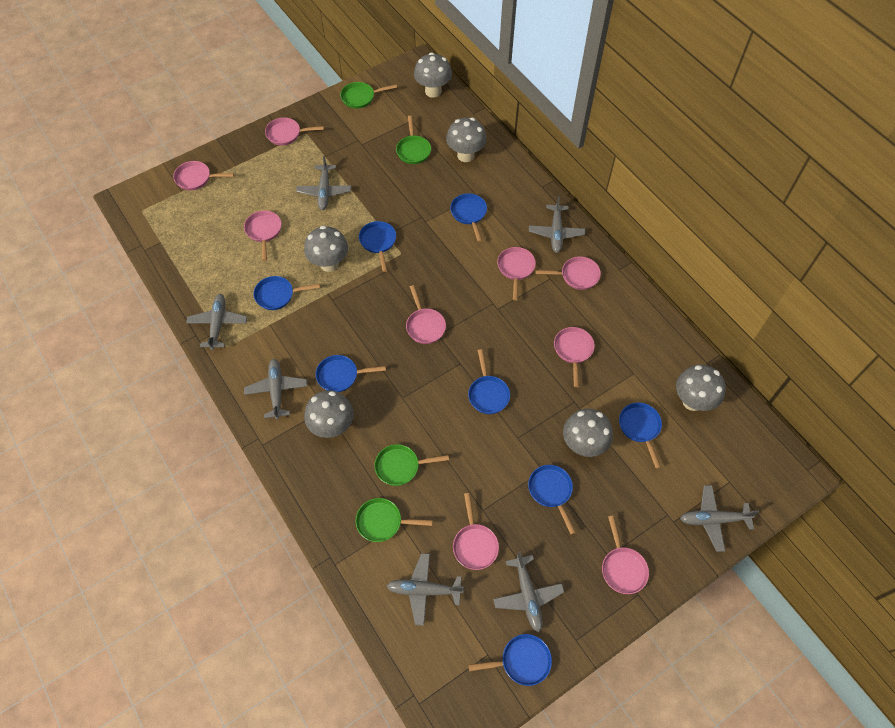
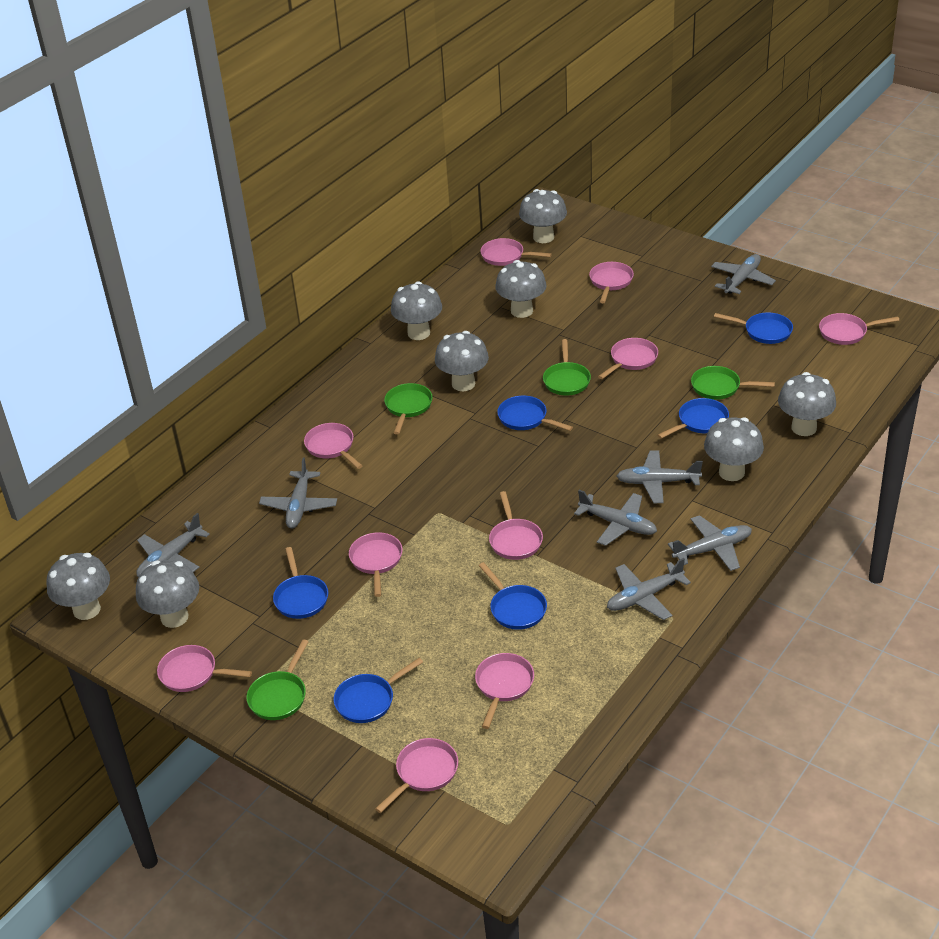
blue pan: [253,276,320,310] [316,355,386,392] [359,221,396,272] [450,193,487,242] [468,349,510,414] [468,634,552,686] [528,465,576,535] [619,402,662,469] = 8 -> [273,547,328,619] [333,658,423,723] [479,562,547,630] [497,396,573,431] [657,398,729,439] [714,313,793,344] = 6
grey mushroom: [304,226,348,272] [304,390,354,438] [414,52,452,98] [446,117,487,162] [563,409,613,457] [676,365,726,411] = 6 -> [47,553,110,620] [136,560,199,628] [391,281,442,340] [435,331,489,391] [495,260,546,318] [519,189,567,243] [704,417,764,481] [778,372,836,436] = 8
pink pan: [173,161,234,190] [244,211,281,261] [265,118,324,145] [406,285,446,344] [453,493,499,570] [497,247,536,301] [535,256,601,290] [554,327,595,387] [602,516,649,594] = 9 -> [157,645,252,692] [304,423,363,469] [349,532,403,597] [375,738,458,813] [475,653,534,729] [480,238,552,266] [489,491,543,560] [589,262,634,303] [598,338,658,379] [819,313,899,345] = 10

